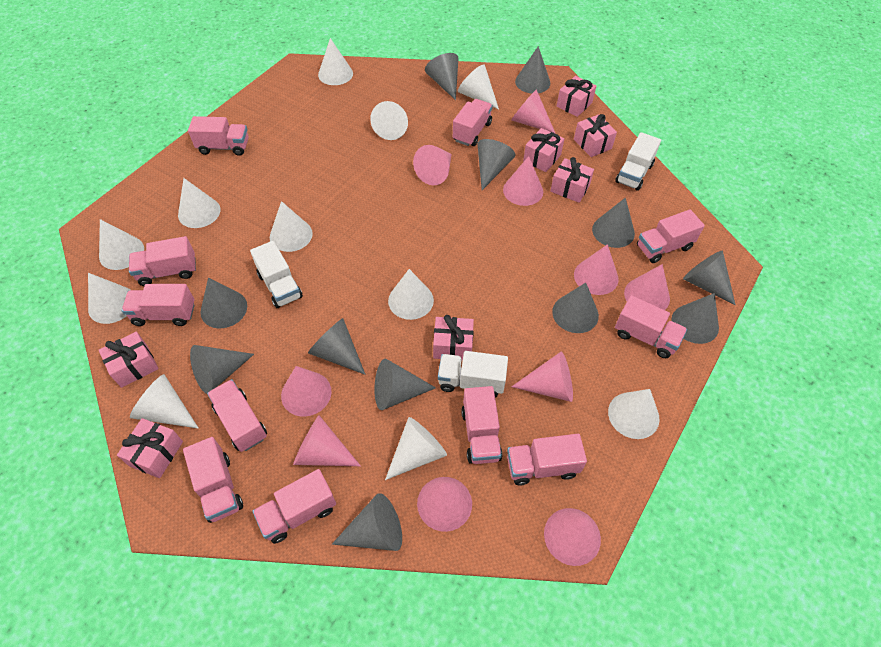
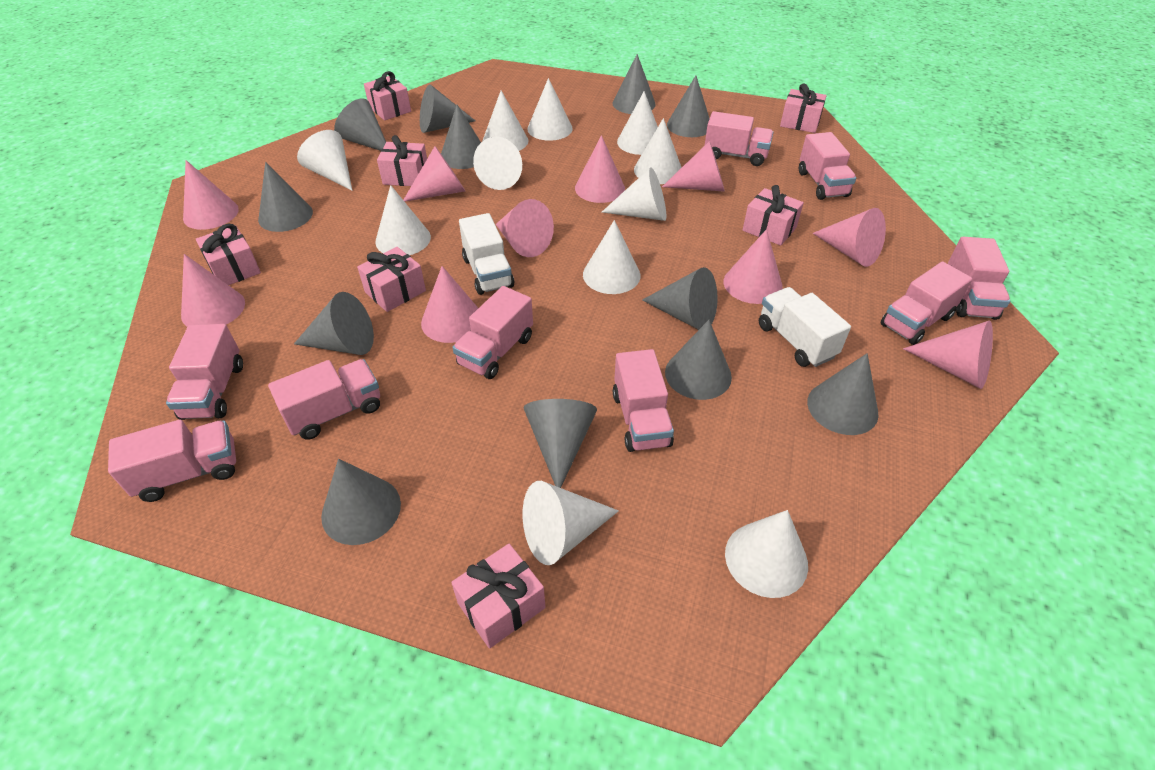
pink truck: [122,284,195,326] [129,236,196,286] [183,437,243,523] [188,116,249,156] [207,379,267,452] [252,469,336,544] [453,99,493,146] [461,386,502,464] [507,434,587,485] [615,295,687,358] [637,209,705,263] = 11 -> [108,420,236,502] [166,324,243,420] [268,359,380,440] [452,286,533,379] [613,349,674,452] [704,111,774,166] [799,132,856,200] [880,261,973,345] [948,237,1010,320] = 9
white truck: [250,241,303,308] [438,351,508,398] [615,132,661,191] = 3 -> [459,213,514,295] [759,287,851,367] = 2

